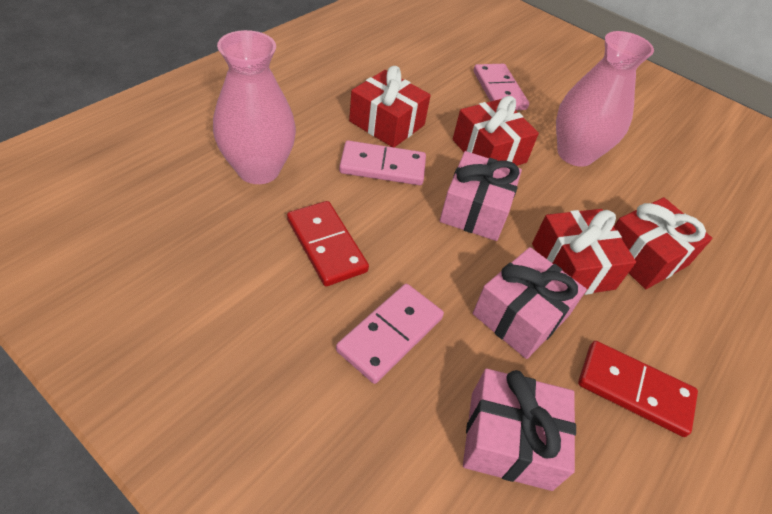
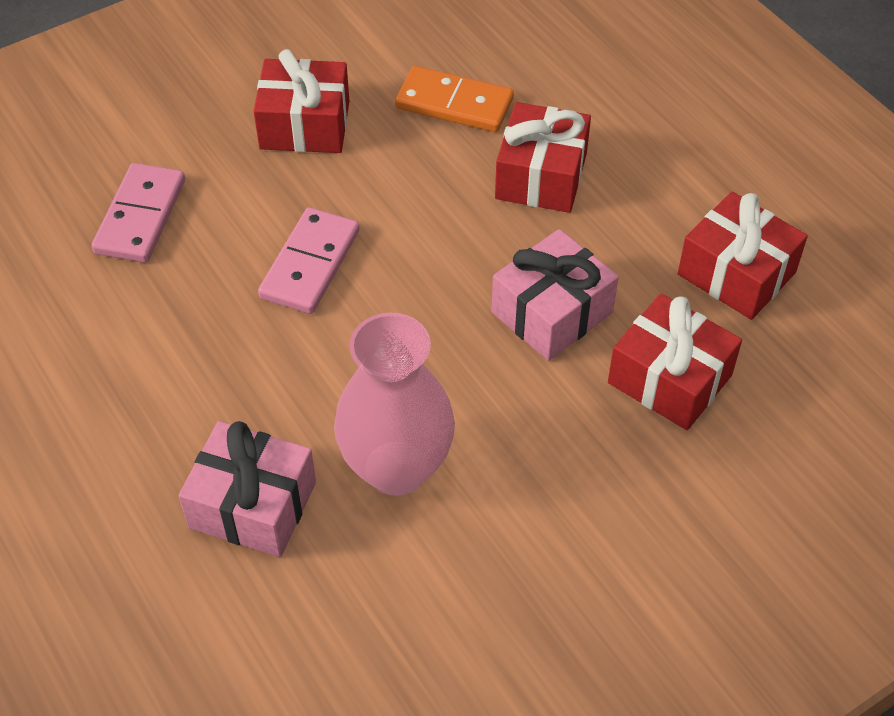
orange domino: none = 0 -> [395,66,514,132] = 1
pink domino: [336,284,444,384] [339,140,426,185] [474,64,529,110] = 3 -> [92,163,185,263] [258,207,360,314] = 2
pink gift: [440,151,522,241] [463,369,576,491] [473,247,587,359] = 3 -> [179,421,316,557] [491,229,619,361] = 2
pink vase: [213,30,296,184] [556,31,654,167] = 2 -> [334,312,455,496] = 1
red domino: [287,201,369,286] [578,341,698,437] = 2 -> none = 0

